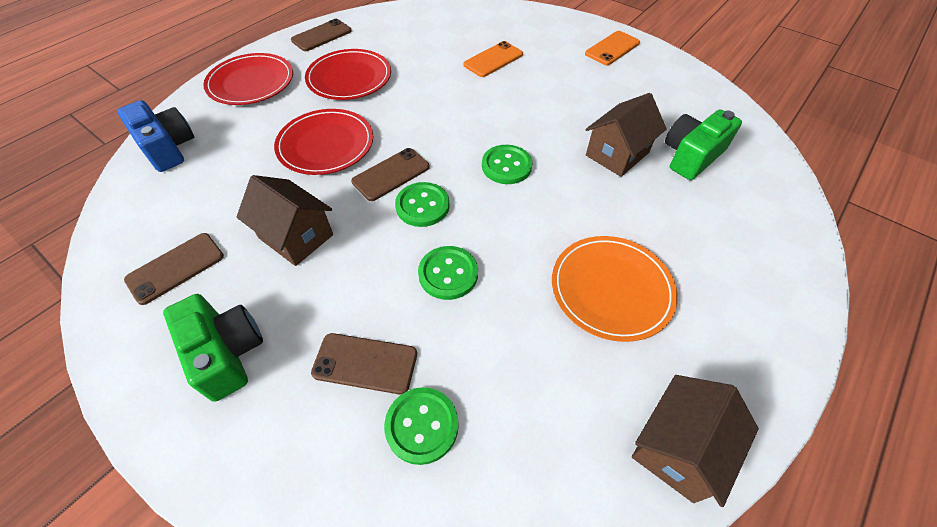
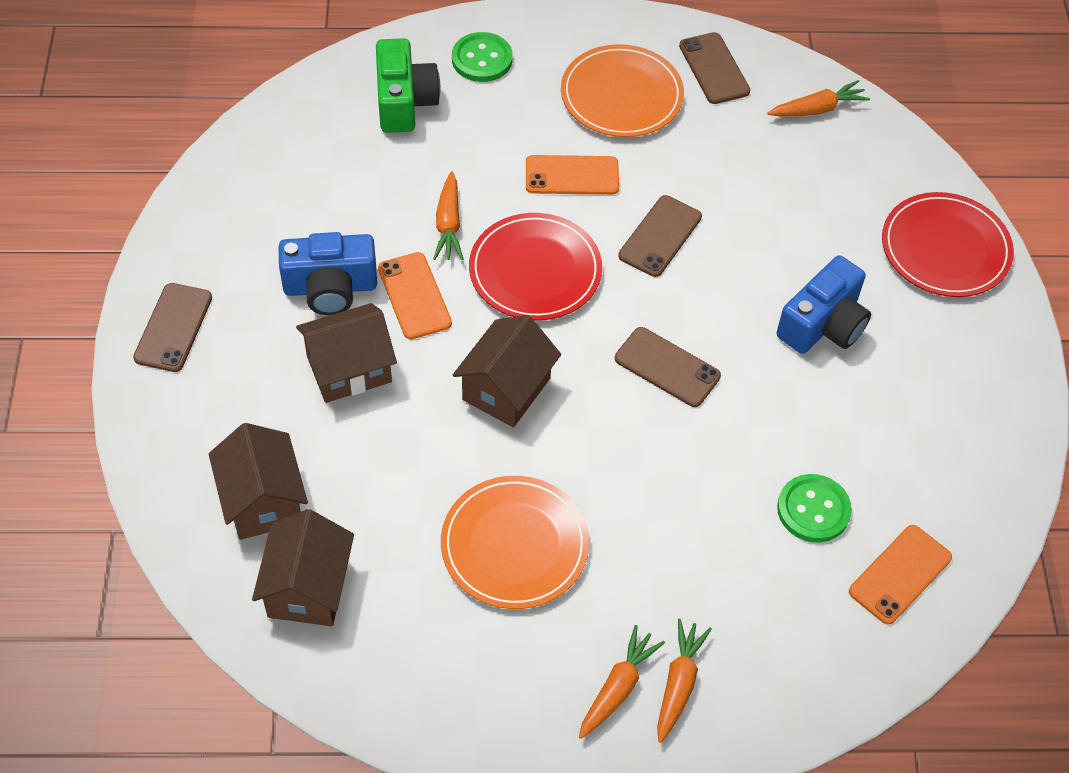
blue camera: [117,100,194,172] = 1 -> [279,232,377,315] [777,255,871,354] = 2
brown house: [236,175,333,266] [585,93,667,177] [632,375,759,507] = 3 -> [209,423,308,540] [252,509,354,626] [296,303,397,403] [453,315,561,427] = 4
green button: [384,387,459,465] [395,182,450,227] [418,246,478,300] [482,145,533,184] = 4 -> [452,32,513,82] [777,474,852,542] = 2
green camera: [163,294,263,402] [665,110,742,180] = 2 -> [376,38,440,133] = 1
orange carrot: none = 0 -> [433,171,463,260] [579,625,665,739] [657,619,712,743] [767,80,870,117] = 4
orange phone: [463,41,523,77] [585,31,640,65] = 2 -> [378,252,452,339] [526,155,619,195] [849,525,952,625] = 3
orange plate: [552,236,678,342] = 1 -> [441,476,589,609] [561,44,684,137] = 2
red plate: [203,53,293,105] [274,109,373,175] [305,49,391,100] = 3 -> [469,213,602,321] [882,192,1014,297] = 2

